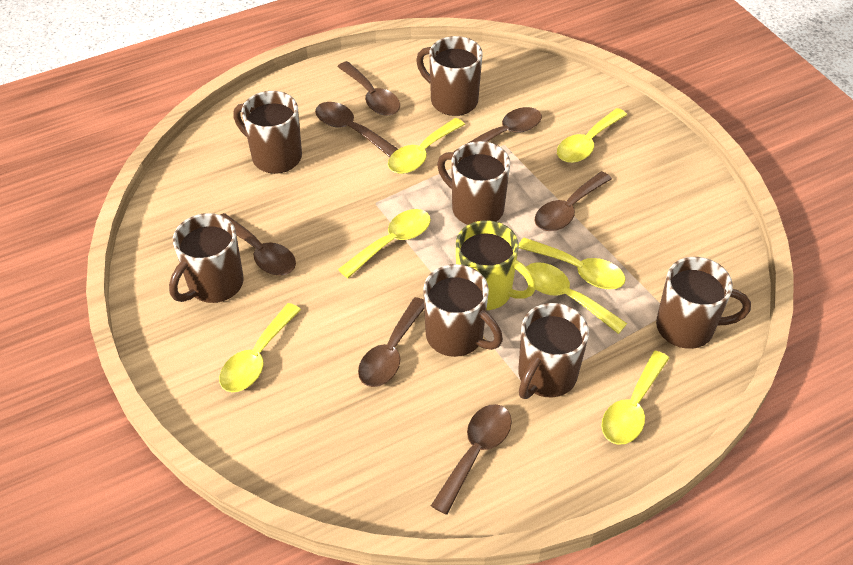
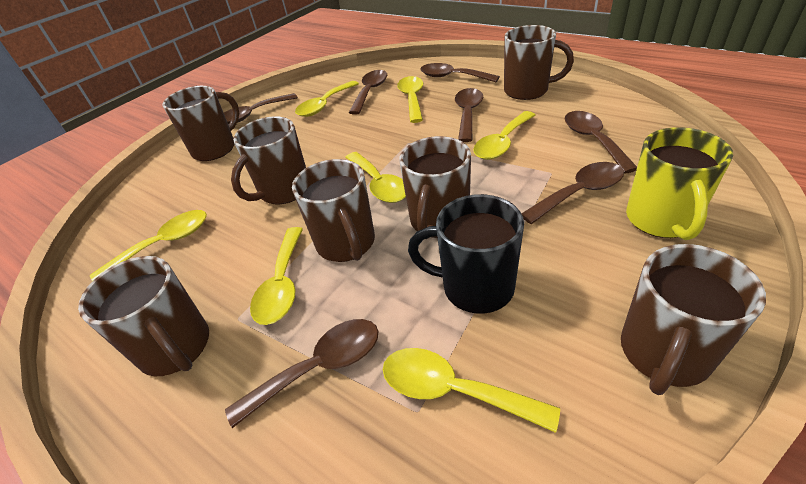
black mug: none = 0 -> [408,194,524,314] = 1

